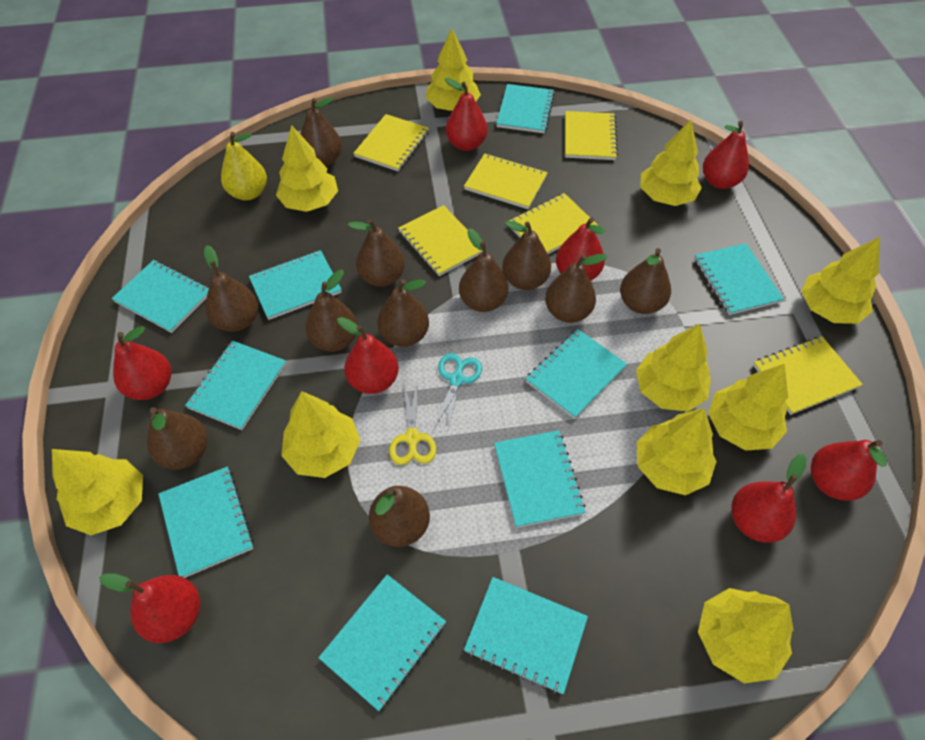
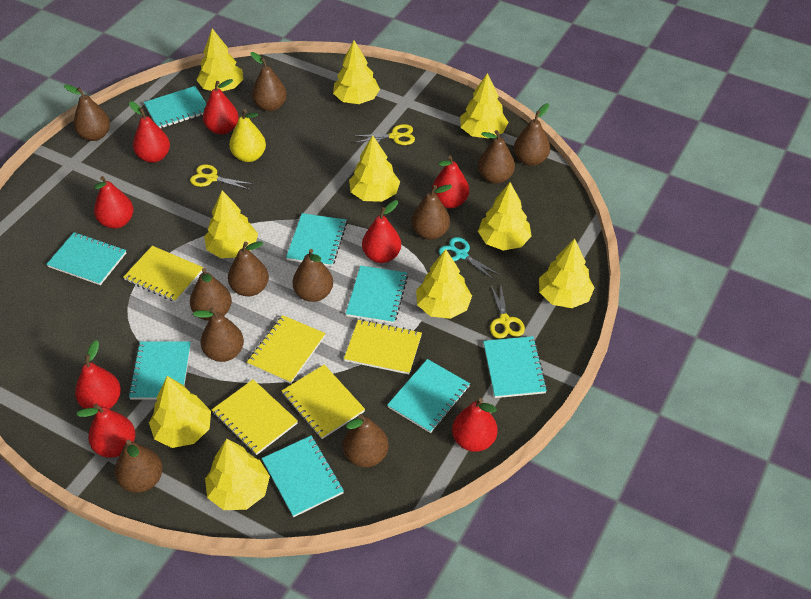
turquoise notebook: [112,260,209,333] [158,466,254,578] [185,341,286,430] [249,250,342,320] [318,574,446,711] [464,577,588,694] [494,430,585,528] [496,84,555,133] [525,329,627,419] [694,243,784,315] = 10 -> [46,232,126,285] [128,341,191,400] [144,86,206,128] [262,435,344,517] [286,213,347,267] [346,265,408,324] [387,359,470,433] [483,336,547,398] = 8
yellow notebook: [353,114,429,171] [398,205,483,276] [464,153,548,209] [509,193,598,254] [565,111,618,160] [753,336,863,415] = 6 -> [123,246,204,302] [212,379,298,455] [247,315,326,384] [282,364,365,439] [344,319,422,374] = 5
yellow scissors: [389,384,437,465] = 1 -> [190,164,253,190] [353,124,415,145] [490,285,525,339] = 3

